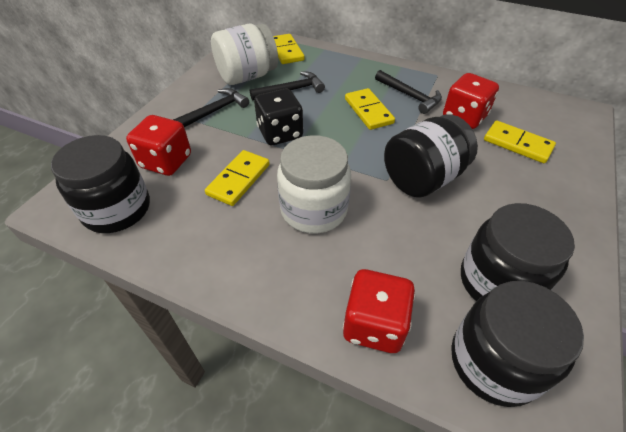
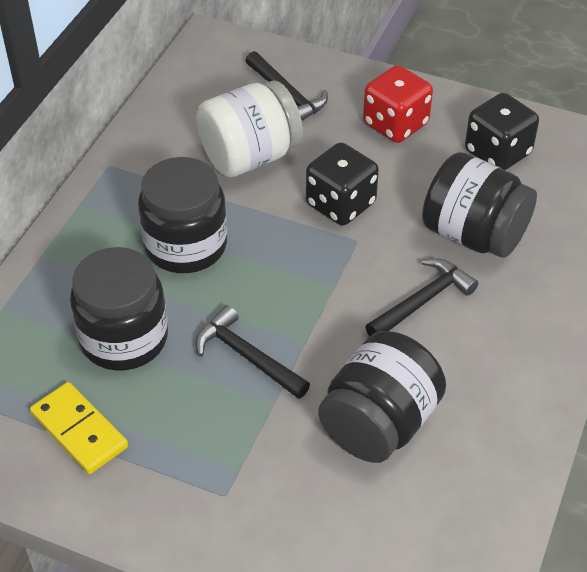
black dice: [254,89,303,145] = 1 -> [306,142,379,225] [465,93,539,170] = 2
red dice: [126,115,191,176] [343,269,415,353] [443,73,499,129] = 3 -> [363,65,433,143] = 1
white jar: [211,24,278,85] [277,135,351,234] = 2 -> [196,81,303,177] = 1
yellow domino: [205,150,270,206] [273,34,305,64] [345,88,395,130] [484,120,556,163] = 4 -> [30,382,128,474] = 1

